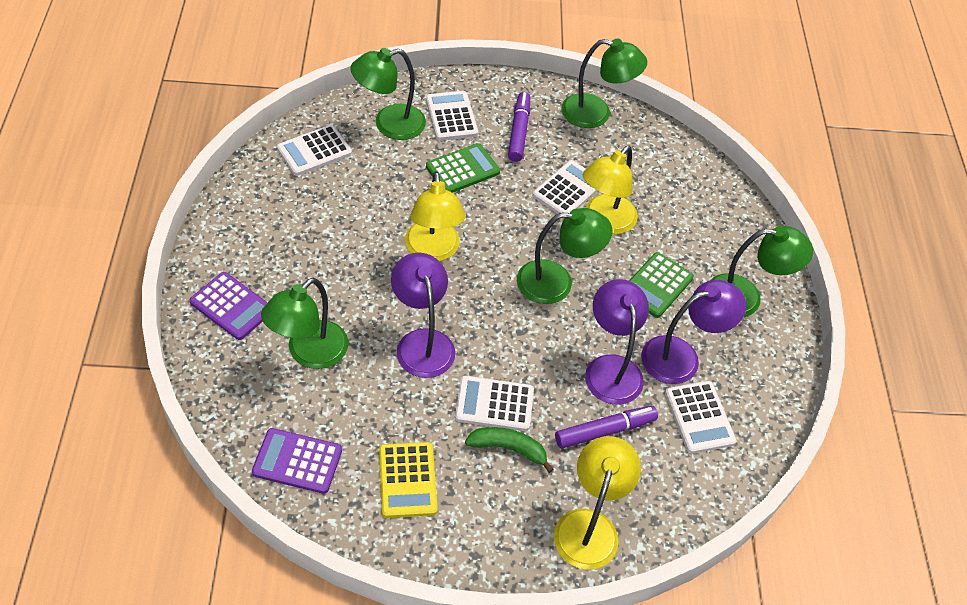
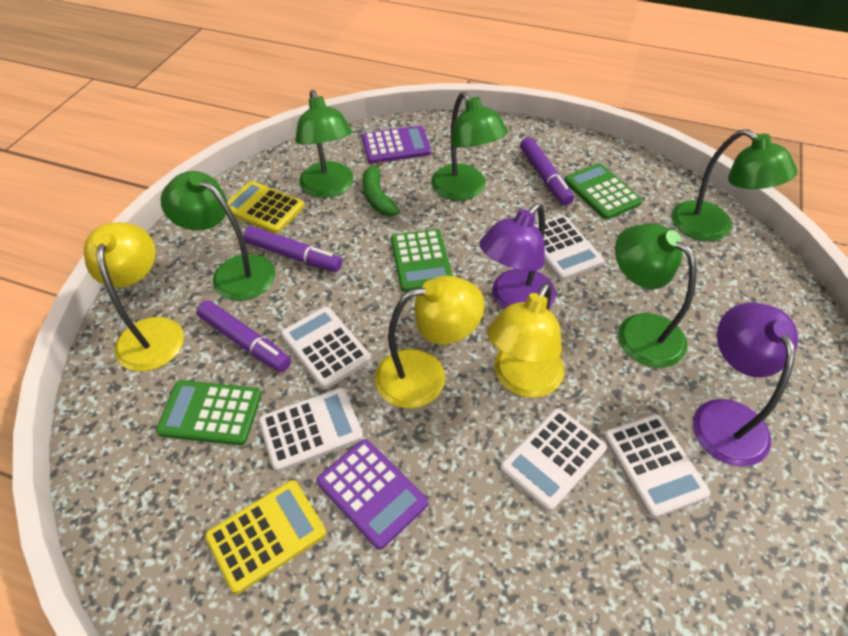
green calculator: [426,143,500,193] [629,252,694,318] = 2 -> [156,380,262,446] [391,229,453,292] [564,163,643,220] = 3
purple lamp: [391,253,455,378] [585,279,649,405] [641,280,746,384] = 3 -> [479,203,556,310] [693,302,798,466] = 2
purple marker: [508,92,530,162] [555,406,658,449] = 2 -> [197,300,291,372] [244,226,342,272] [520,137,574,206] = 3
yellow calculator: [379,442,438,518] = 1 -> [205,480,326,594] [227,181,305,234] = 2

